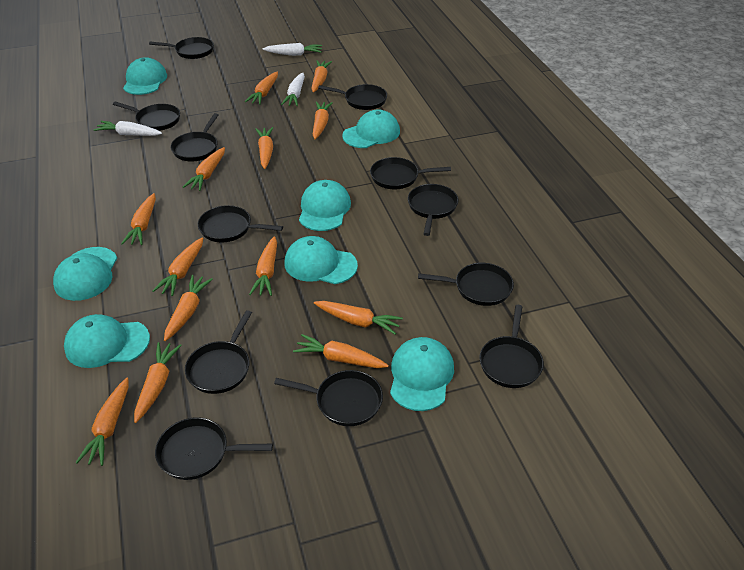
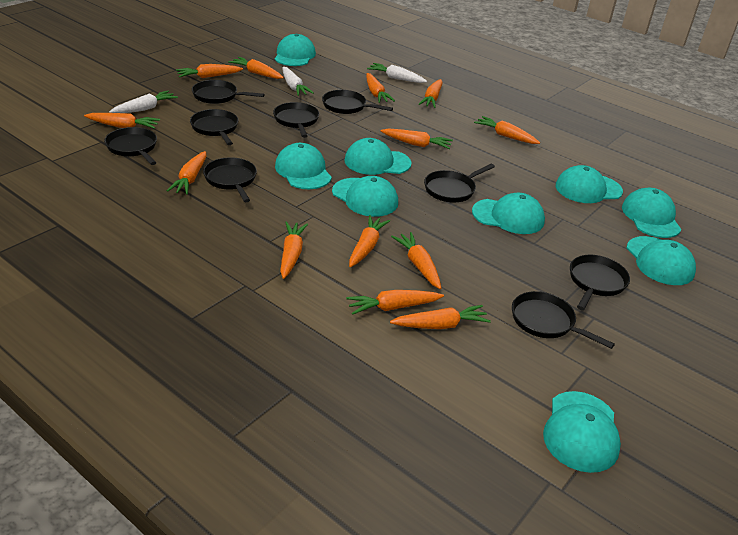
black pan: [113,101,180,131] [149,37,214,59] [155,417,273,480] [171,113,218,161] [185,310,252,394] [198,205,283,242] [274,370,383,426] [318,84,387,110] [370,157,451,189] [408,184,458,236] [418,263,514,306] [479,305,544,388] = 12 -> [104,127,157,165] [190,109,238,145] [192,80,265,104] [203,157,257,202] [273,102,319,138] [322,90,393,114] [424,164,495,203] [512,291,615,349] [570,255,630,310] = 9
turquoise cap: [53,247,117,301] [64,314,150,368] [123,57,167,95] [285,236,358,284] [299,180,351,231] [342,109,400,148] [390,337,454,411] = 7 -> [275,34,316,66] [275,143,332,189] [332,176,398,217] [345,138,411,175] [472,193,545,234] [543,391,621,473] [556,165,623,203] [622,188,681,238] [627,236,696,285] = 9

